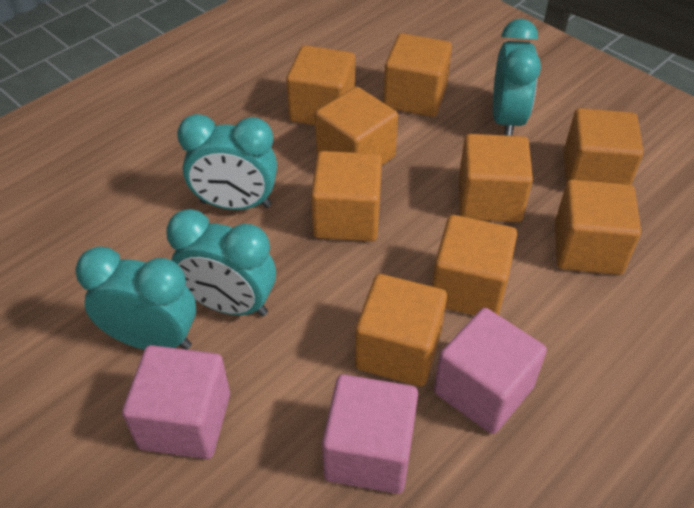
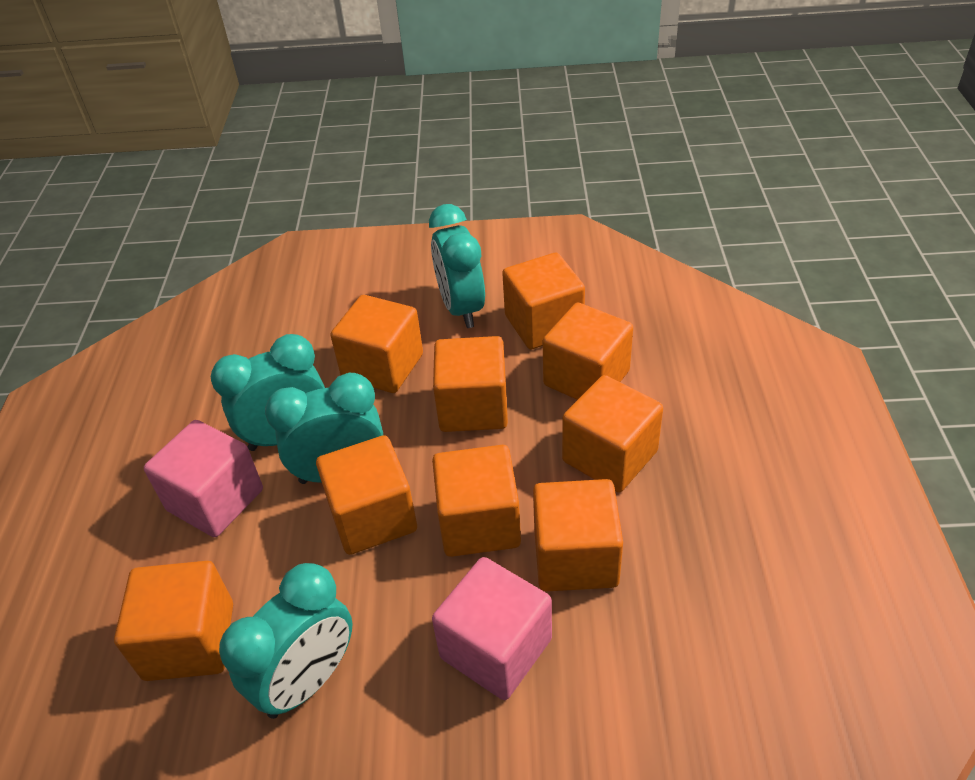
pink cube: [122,345,230,459] [322,374,418,494] [434,308,547,434] = 3 -> [144,420,263,537] [432,557,552,700] = 2

